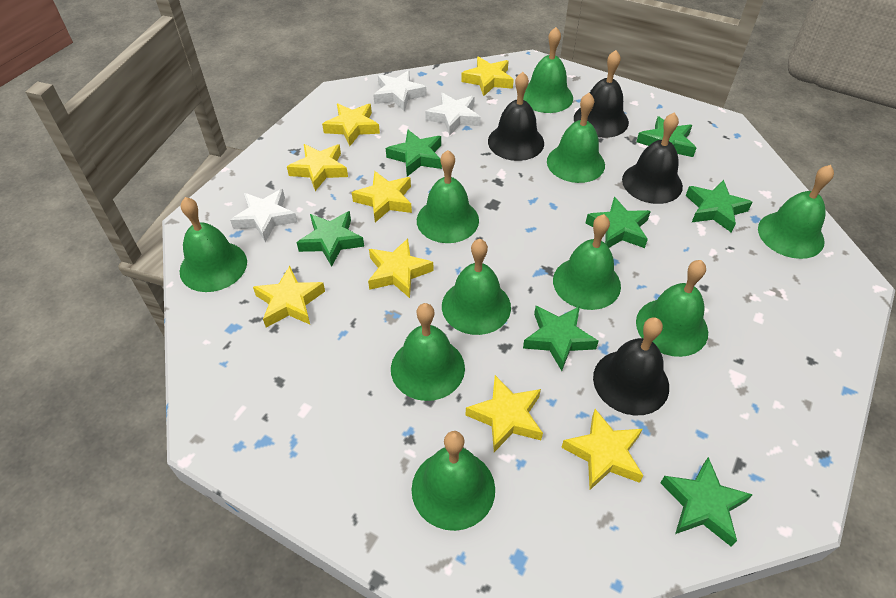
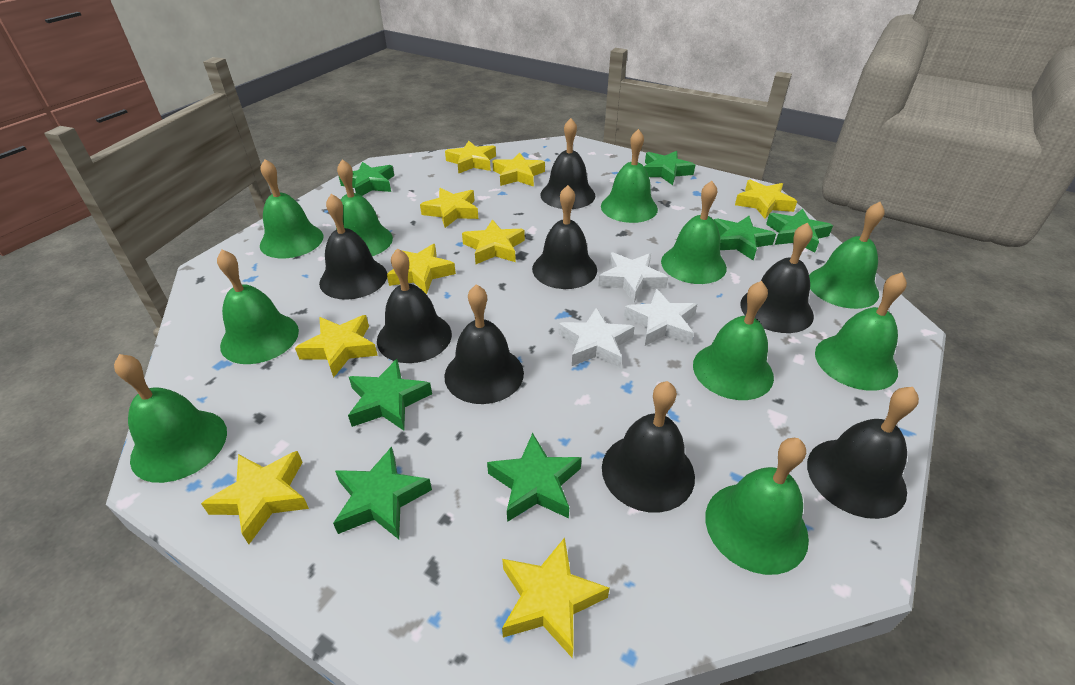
black bell: [488,72,544,161] [574,50,629,138] [593,317,669,415] [622,113,683,204] = 4 -> [319,194,387,300] [377,249,452,363] [444,284,524,404] [532,185,597,289] [541,118,595,209] [602,381,695,512] [740,223,814,333] [807,387,919,519] = 8
yellow star: [253,266,325,328] [287,144,348,191] [322,104,380,146] [352,171,412,222] [368,238,434,298] [461,57,514,96] [466,375,543,452] [561,409,643,490] = 8 -> [201,451,309,544] [295,315,378,378] [387,244,456,294] [420,188,478,228] [445,140,496,174] [462,219,525,264] [492,152,545,187] [502,537,610,658] [735,180,797,219] = 9

